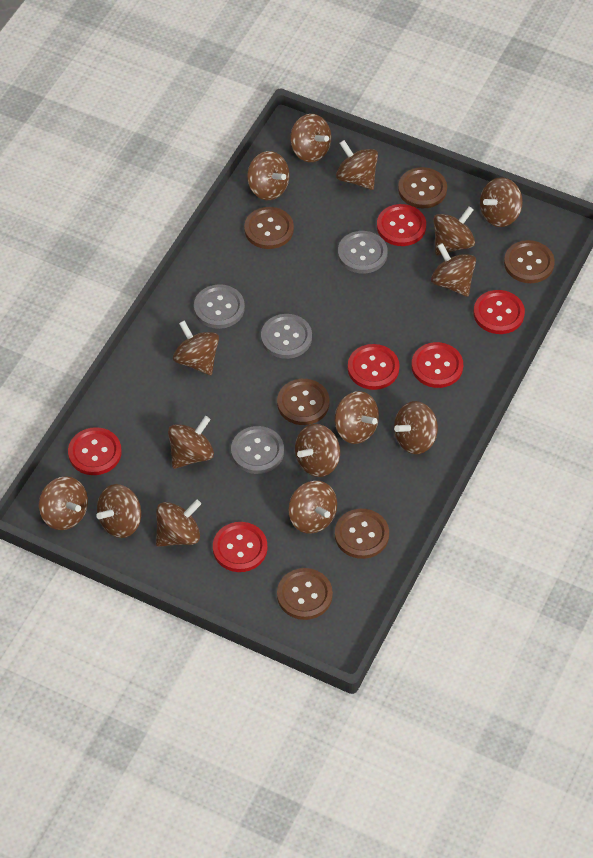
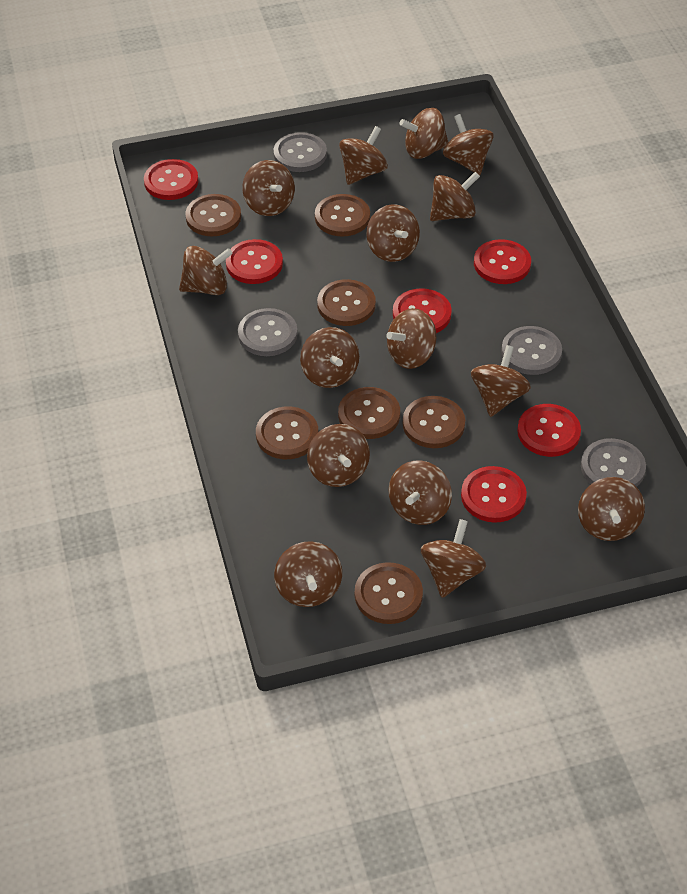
brown button: [244,207,294,249] [277,379,329,425] [277,568,333,620] [335,509,389,559] [398,167,447,208] [504,240,555,283] = 6 -> [185,194,241,236] [256,406,318,459] [315,194,370,237] [317,279,376,326] [338,387,400,439] [355,562,423,624] [403,396,465,448] = 7

